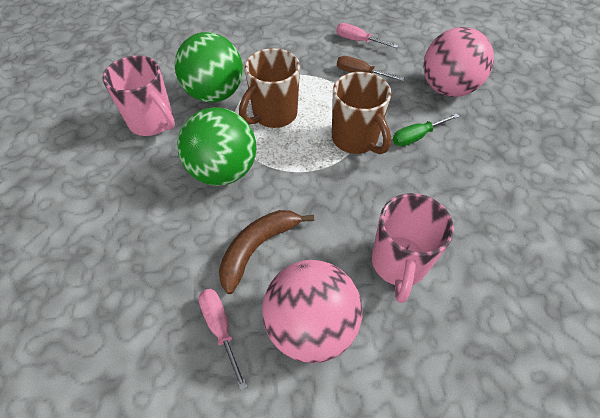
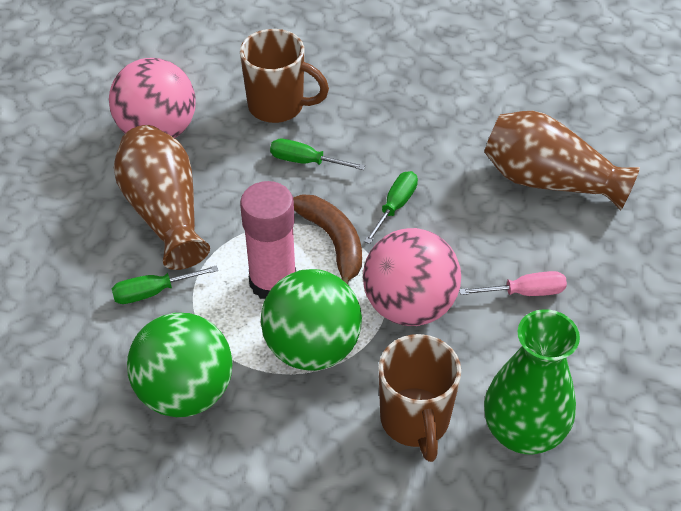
brown screwdriver: [337,56,404,81] = 1 -> none = 0
brown vase: none = 0 -> [114,125,210,270] [484,111,640,211] = 2
green screwdriver: [393,113,460,146] = 1 -> [112,265,219,304] [270,139,365,170] [364,171,418,244] = 3
green vase: none = 0 -> [484,309,580,454] = 1
pink glue stick: none = 0 -> [240,181,296,299] = 1
pink mug: [102,56,175,136] [372,193,454,303] = 2 -> none = 0
pink screwdriver: [199,289,247,391] [336,23,398,48] = 2 -> [459,271,567,296] = 1

